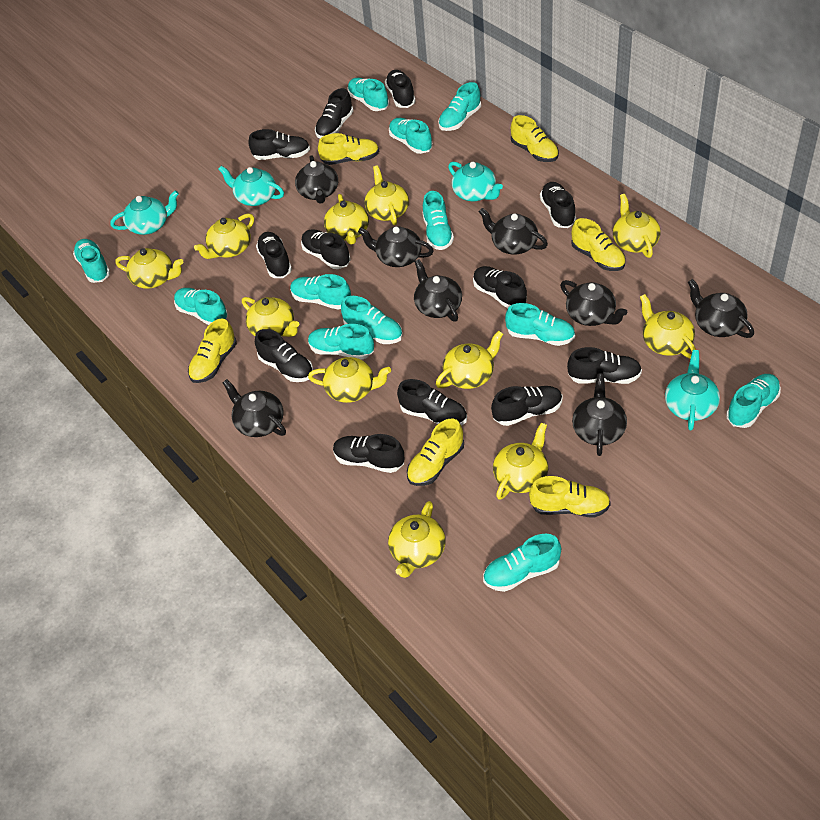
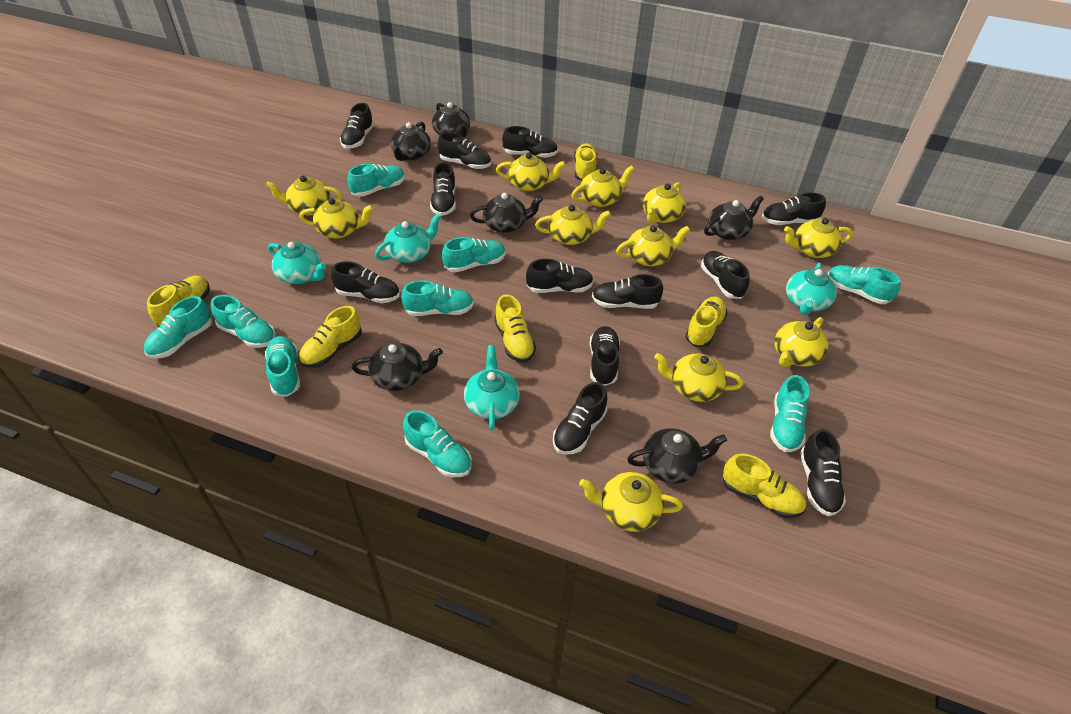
black teapot: [223,379,286,437] [295,155,338,204] [358,226,434,267] [414,259,462,321] [479,208,548,255] [560,280,627,326] [572,374,627,456] [688,279,754,338] = 8 -> [351,343,443,391] [391,122,431,161] [432,102,470,138] [470,193,543,233] [627,428,727,483] [704,195,764,240] = 6
turquoise shoe: [73,239,110,283] [174,288,228,325] [290,274,351,310] [308,324,374,360] [341,296,403,344] [347,78,389,111] [389,118,433,154] [422,191,454,250] [438,82,481,131] [483,534,561,592] [505,303,575,346] [726,374,781,428] = 12 -> [144,296,212,358] [211,295,276,348] [265,336,300,397] [347,164,405,197] [401,281,474,316] [403,410,472,478] [442,237,506,272] [770,375,809,452] [827,265,900,304] = 9

